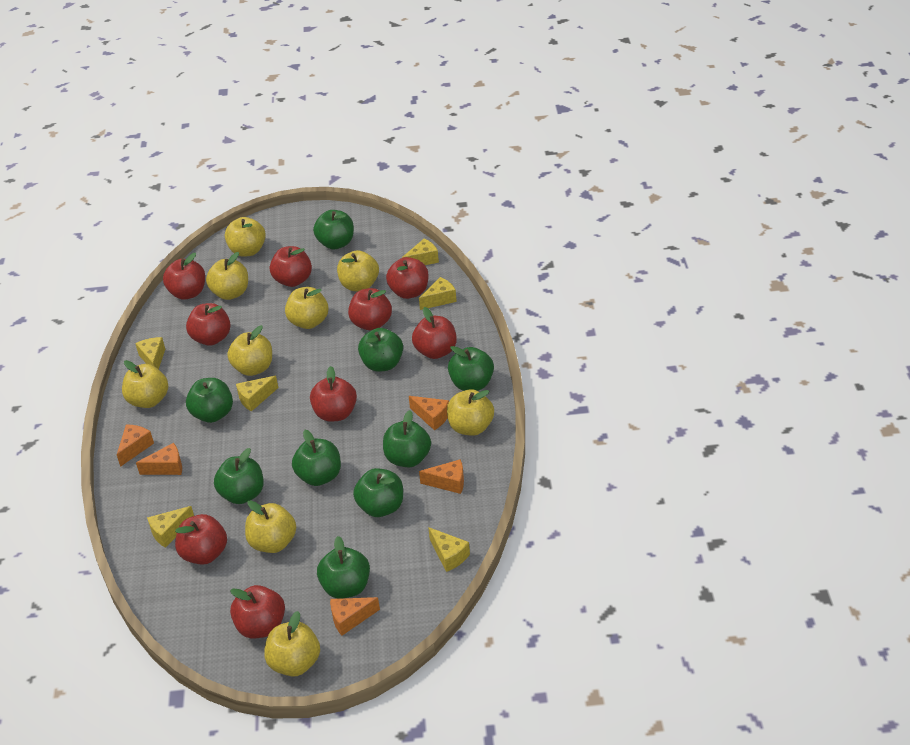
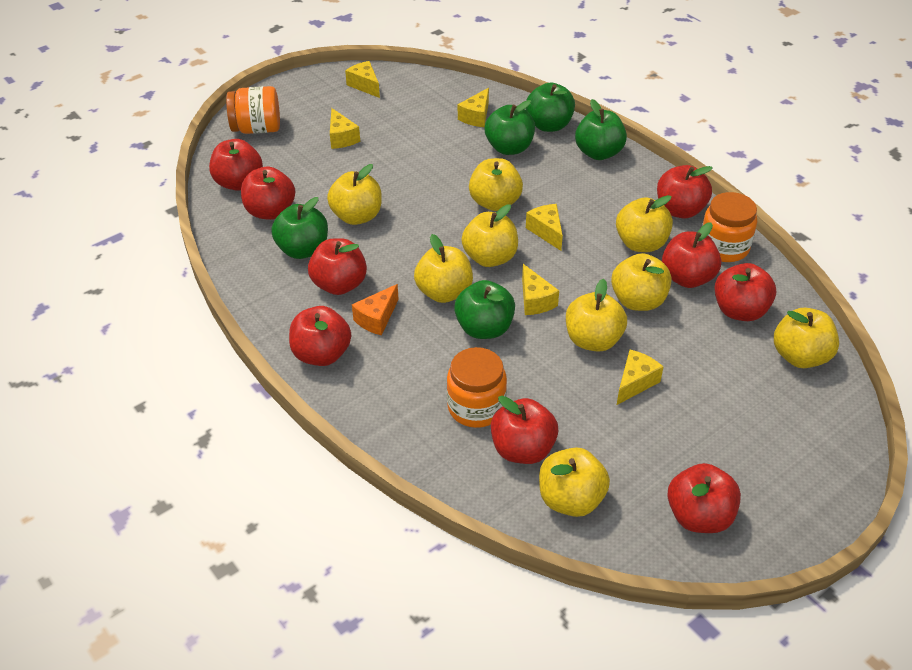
green apple: [186,378,233,423] [214,448,264,504] [292,430,341,486] [313,210,354,249] [317,536,370,599] [353,468,403,517] [358,328,403,371] [383,410,431,467] [448,346,494,391] = 9 -> [271,197,328,259] [454,280,515,339] [485,100,535,155] [526,82,575,132] [575,99,627,160] = 5
orange cheese: [117,424,154,467] [136,443,182,475] [330,597,380,636] [409,396,449,430] [419,459,464,494] = 5 -> [352,284,399,335] = 1
orange jar: none = 0 -> [226,86,280,134] [447,347,507,428] [702,192,757,262] = 3

